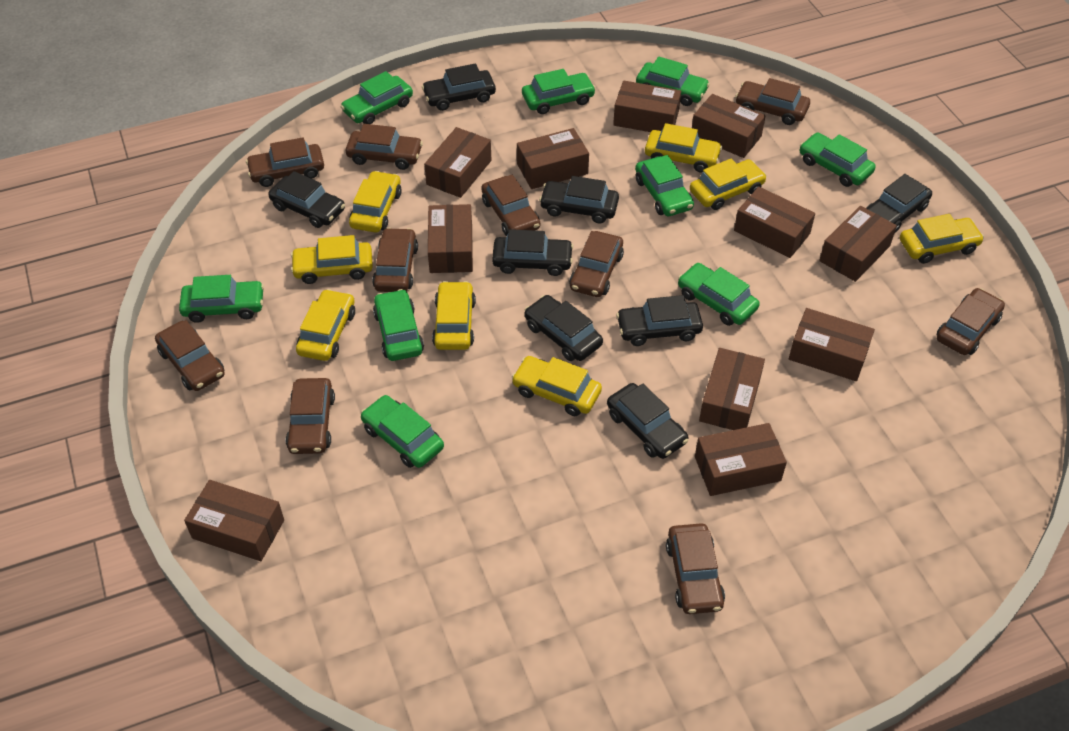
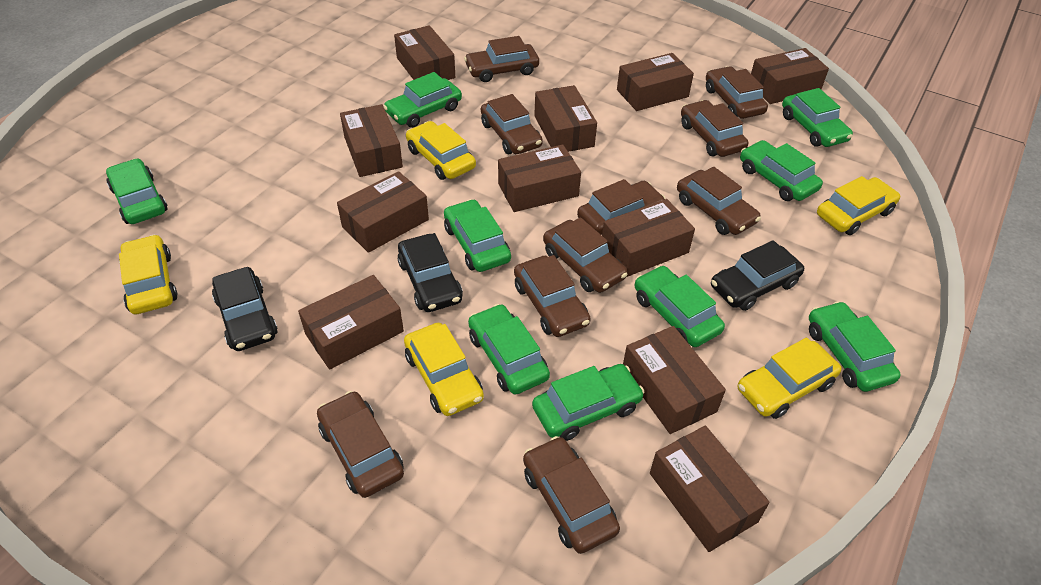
black car: [268,171,345,228] [422,63,496,111] [492,229,574,276] [525,295,603,361] [539,176,619,224] [607,383,688,459] [616,295,703,346] [866,174,932,233] = 8 -> [212,267,278,351] [398,233,463,312] [711,240,804,311] = 3
yellow car: [291,235,373,284] [296,289,355,361] [349,171,402,233] [432,281,476,350] [512,356,602,416] [645,123,722,173] [690,159,767,210] [900,214,984,264] = 8 -> [119,234,178,314] [404,323,484,416] [406,121,476,180] [738,337,842,419] [817,176,900,235] = 5

